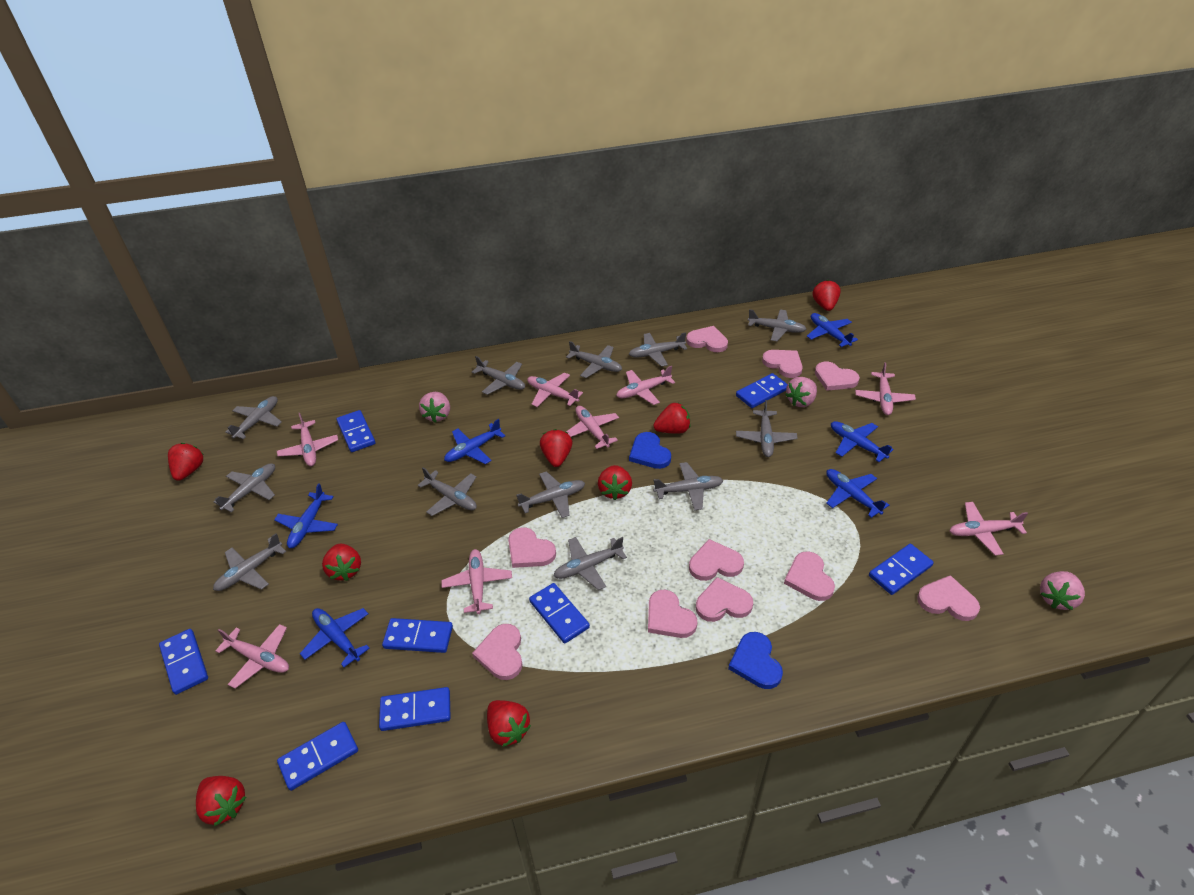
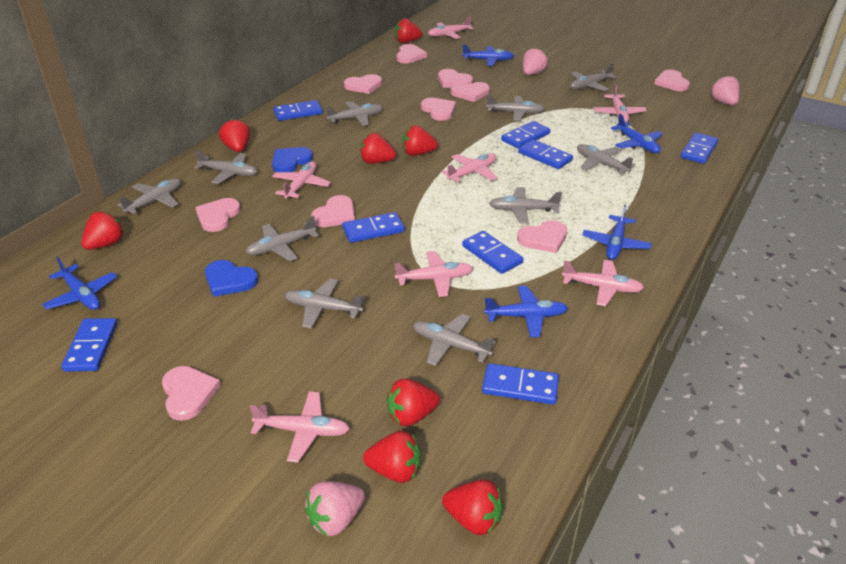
blue plane: [274,483,338,548] [300,608,370,667] [444,419,505,464] [807,313,858,347] [826,469,889,518] [831,421,894,462] = 6 -> [42,257,117,310] [462,44,514,66] [484,286,568,337] [582,204,652,260] [611,114,663,153] = 5
grey plane: [213,533,286,591] [214,463,275,512] [225,396,282,439] [418,467,477,516] [472,356,525,395] [516,471,585,518] [554,537,627,590] [566,341,622,378] [629,332,687,367] [653,462,723,511] [736,400,798,457] [748,309,806,341] = 12 -> [118,178,181,214] [194,150,257,184] [246,216,319,261] [285,279,365,329] [326,101,383,126] [413,314,496,366] [486,95,545,121] [489,187,562,224] [570,63,617,91] [577,144,635,174] = 10
pink plane: [215,624,289,688] [277,413,338,466] [441,549,512,614] [527,372,583,407] [566,406,619,449] [616,366,675,405] [855,362,916,415] [950,502,1028,556] = 8 -> [249,391,350,462] [272,161,331,199] [394,251,473,297] [428,16,474,39] [442,153,497,182] [562,260,644,306] [593,84,647,123] = 7

